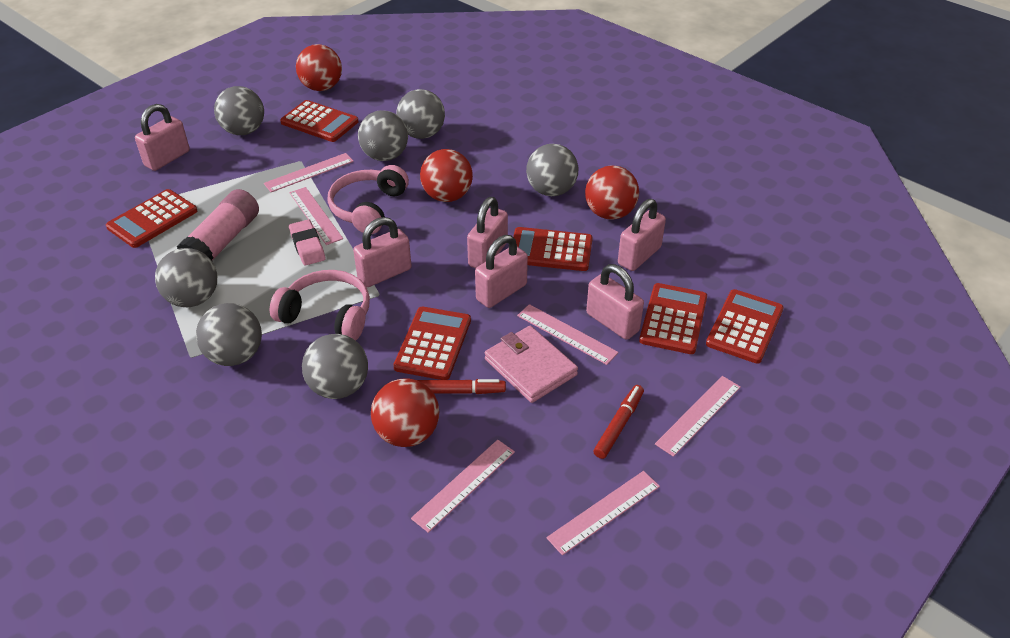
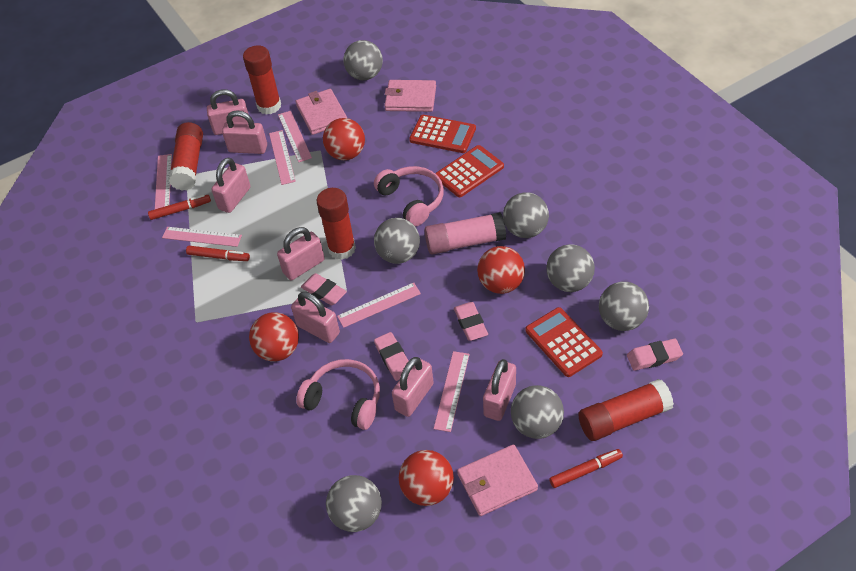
pink eraser: [289,220,325,265] = 1 -> [301,273,347,305] [374,332,409,381] [454,302,488,341] [627,339,683,371] = 4
pink padlock: [135,104,190,171] [353,217,412,287] [467,197,508,268] [475,235,528,308] [586,264,644,340] [618,199,666,271] = 6 -> [207,89,249,135] [211,157,250,213] [222,110,267,154] [277,227,325,280] [291,292,340,343] [392,357,434,417] [483,359,516,421] = 7
pink wallet: [485,326,578,403] = 1 -> [296,89,347,135] [384,80,436,112] [457,444,538,516] = 3
red calculator: [106,189,197,248] [280,100,359,142] [393,307,471,380] [513,227,593,271] [639,283,707,354] [706,289,784,364] = 6 -> [409,115,476,153] [435,145,504,197] [525,307,603,377] = 3
red glue stick: none = 0 -> [168,122,203,191] [243,45,281,115] [316,188,356,260] [578,379,674,441] = 4
red marker: [417,379,506,394] [593,385,644,459] = 2 -> [148,194,211,220] [186,246,250,261] [549,449,623,488] = 3

